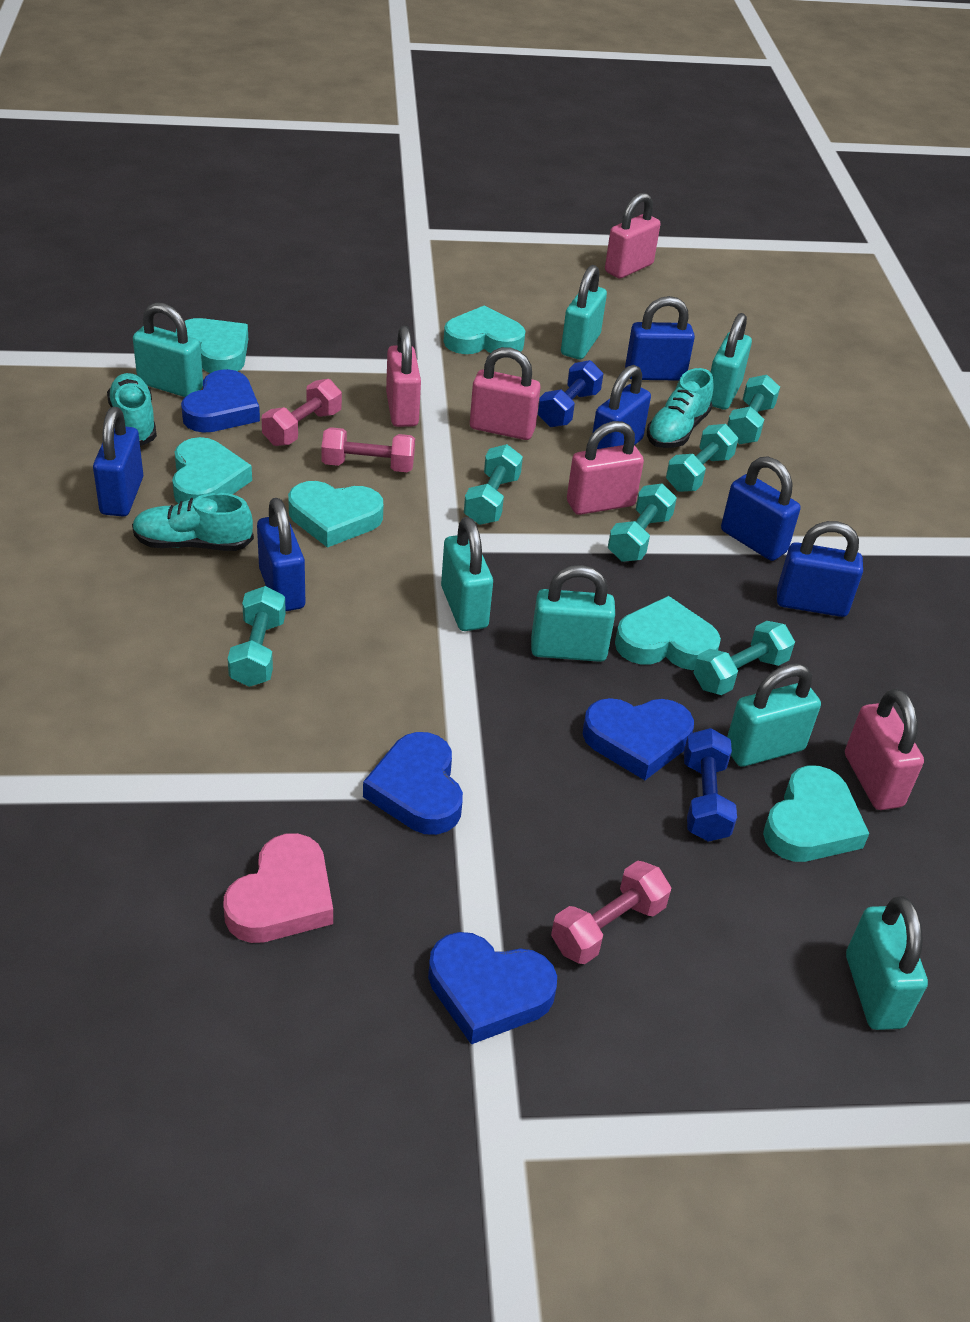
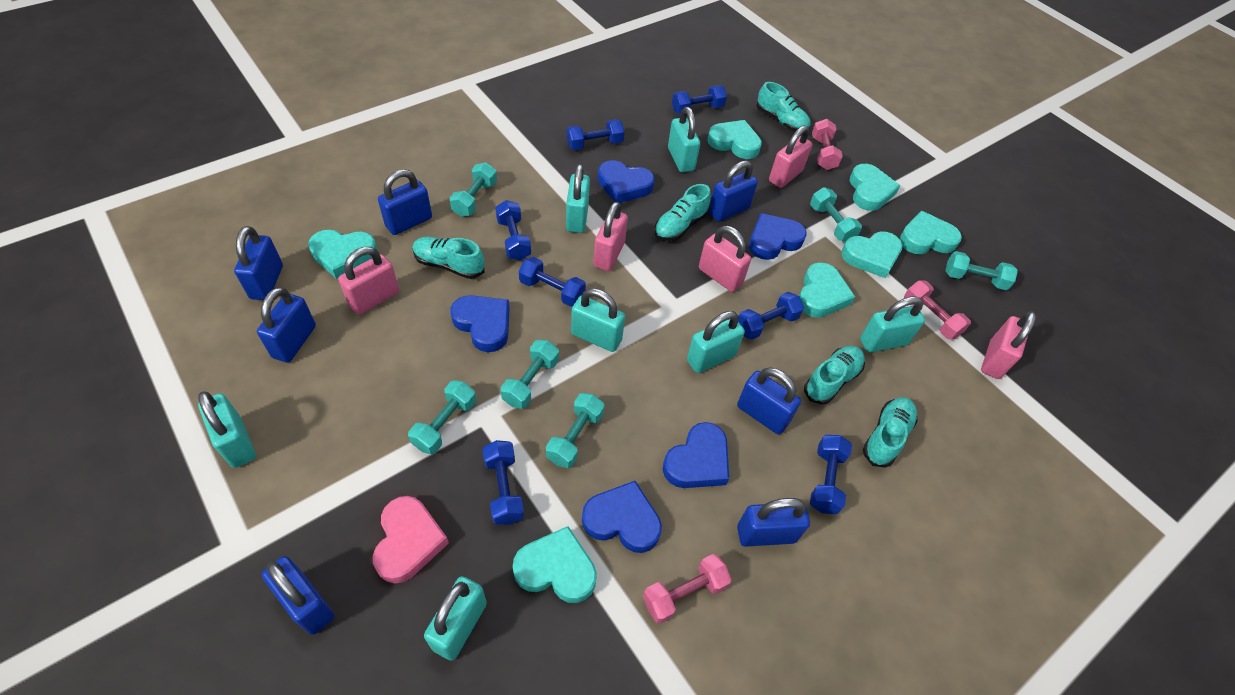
blue dumbbell: [538,360,603,427] [684,728,737,842] = 2 -> [482,440,524,525] [495,200,531,260] [519,257,586,307] [567,119,624,150] [672,85,727,114] [738,292,804,340] [810,435,852,514] = 7
blue heart: [181,369,260,433] [363,732,463,835] [428,932,557,1044] [583,698,694,780] = 4 -> [451,295,510,352] [582,481,662,553] [598,160,655,203] [663,422,729,488] [749,213,807,260] = 5
blue padlock: [93,407,143,517] [257,498,305,611] [592,365,651,449] [625,296,695,381] [721,456,801,561] [777,521,863,617] = 6 -> [234,226,283,300] [257,287,316,363] [262,556,334,635] [378,169,432,235] [709,161,758,222] [737,368,801,434] [737,498,810,547] = 7
turquoise heart: [172,437,252,504] [176,318,248,373] [288,481,383,548] [443,306,525,354] [615,596,721,670] [763,765,869,862] = 6 -> [308,230,378,279] [513,526,597,603] [707,120,762,159] [799,262,855,318] [841,232,903,278] [849,164,900,211] [899,211,962,254] = 7
turquoise shoe: [107,373,157,446] [132,493,254,551] [647,368,714,448] = 3 -> [412,237,484,279] [654,184,711,241] [756,82,811,132] [804,346,865,404] [863,397,918,468] = 5

